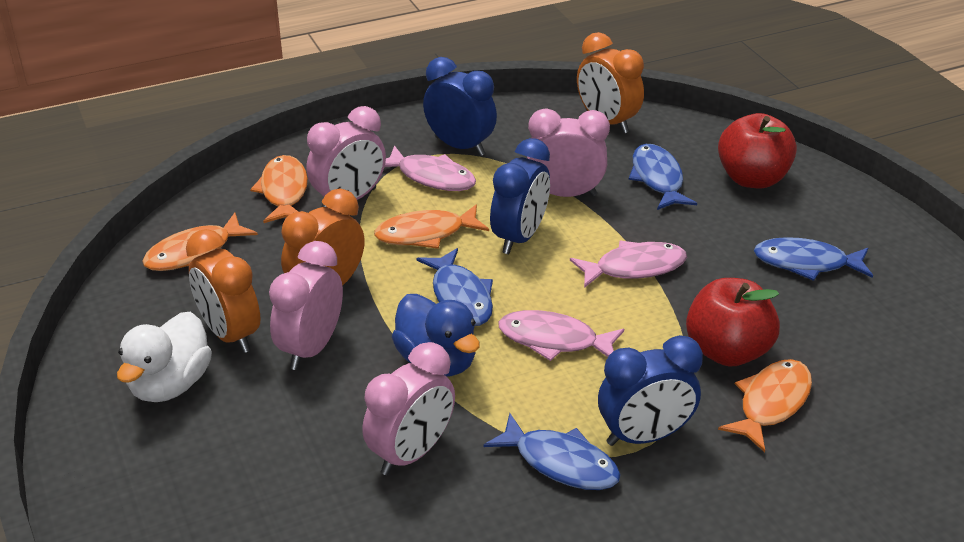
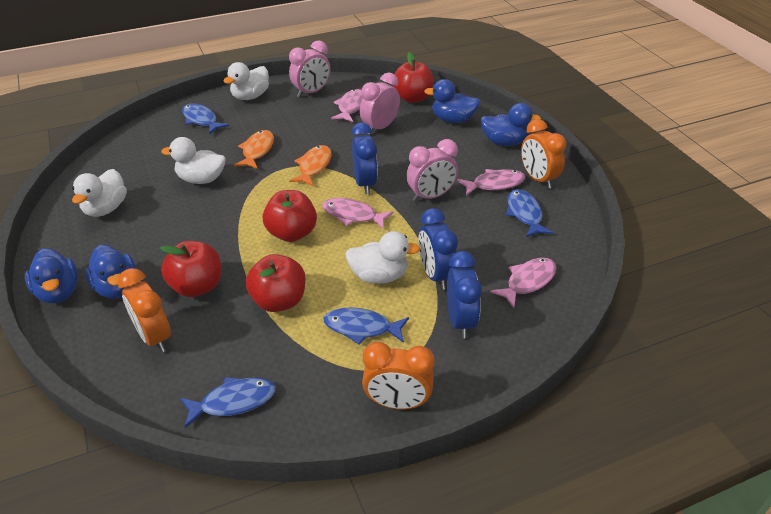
blue duck: [392,294,480,377] = 1 -> [25,248,78,303] [84,245,137,299] [424,79,480,123] [480,103,541,146] = 4
orange fish: [142,213,258,271] [250,155,308,223] [374,204,489,249] [718,359,812,452] = 4 -> [234,130,274,169] [289,145,332,186] = 2
pink clock: [269,241,343,370] [307,106,386,207] [362,342,455,475] [527,108,610,197] = 4 -> [289,41,331,97] [360,72,400,135] [407,139,458,202] = 3
pink fish: [385,145,476,191] [498,310,624,361] [570,241,687,288] = 3 -> [322,198,393,229] [331,89,363,122] [457,169,525,196] [490,258,557,308] = 4
red apple: [686,278,780,367] [718,113,797,189] = 2 -> [160,241,221,297] [246,254,305,312] [263,190,317,242] [393,52,433,103] = 4
white duck: [117,311,212,402] = 1 -> [72,169,127,217] [161,137,226,184] [223,62,269,100] [345,231,420,284] = 4

